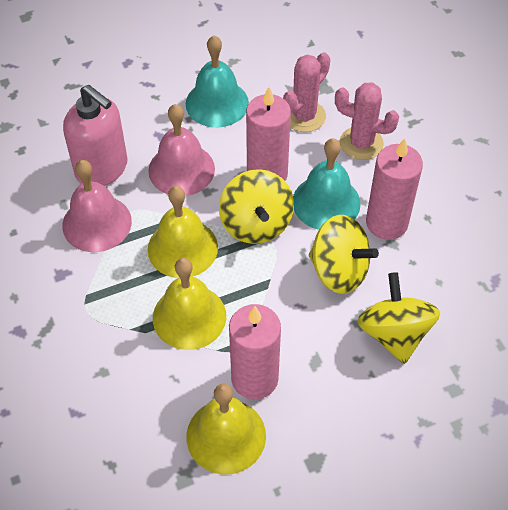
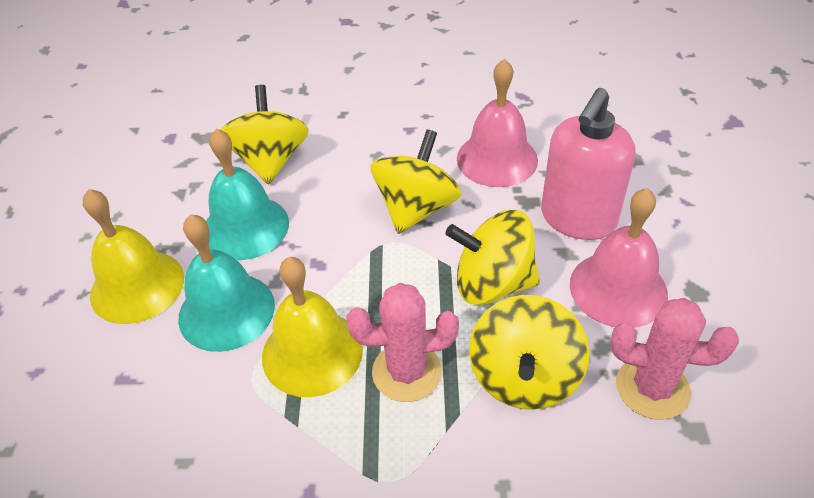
pink candle: [229,304,281,399] [246,87,291,181] [366,138,423,240] = 3 -> none = 0
yellow bell: [148,186,218,278] [153,258,226,350] [186,383,266,475] = 3 -> [83,189,184,324] [262,257,363,397] = 2
yellow spinning top: [219,169,294,244] [309,215,379,294] [357,272,440,364] = 3 -> [221,85,309,185] [370,129,462,234] [446,210,540,305] [469,295,589,410] = 4

